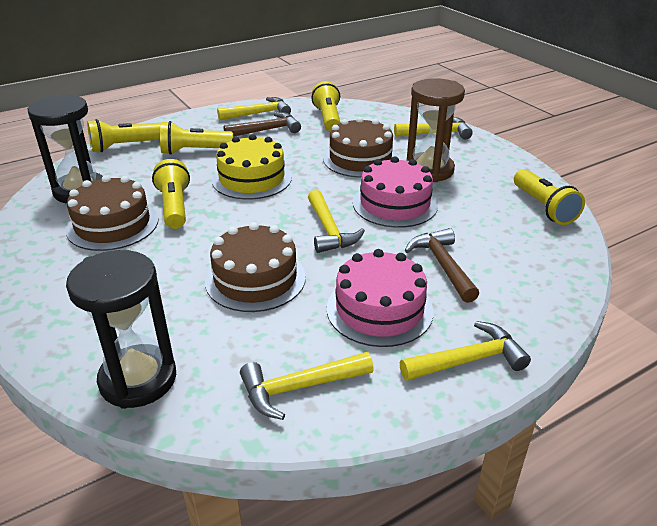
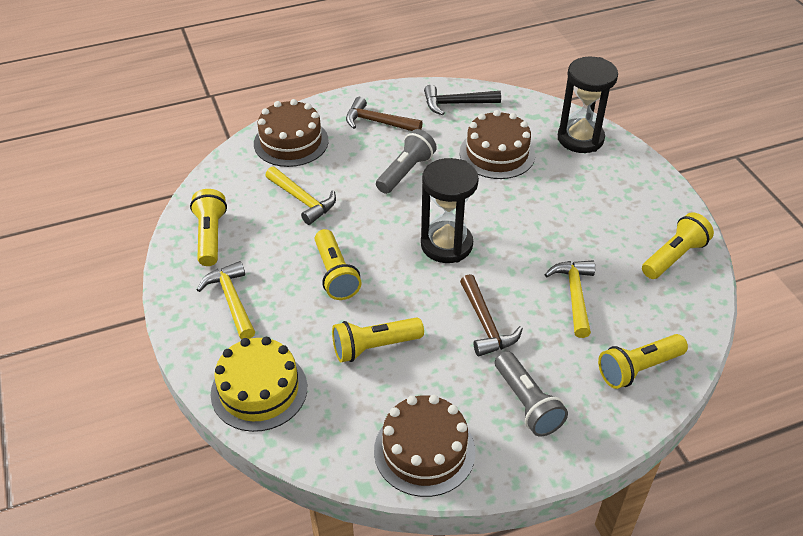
black hammer: none = 0 -> [424,85,501,115] = 1
brown hourglass: [406,78,465,182] = 1 -> none = 0
grey flashlight: none = 0 -> [376,129,437,194] [495,351,568,437] = 2
pink cake: [327,249,433,347] [353,156,438,228] = 2 -> none = 0
yellow hammer: [217,97,291,120] [240,352,374,420] [308,190,365,253] [394,117,473,139] [400,321,531,381] = 5 -> [197,261,255,339] [265,167,336,225] [545,261,595,338] = 3

